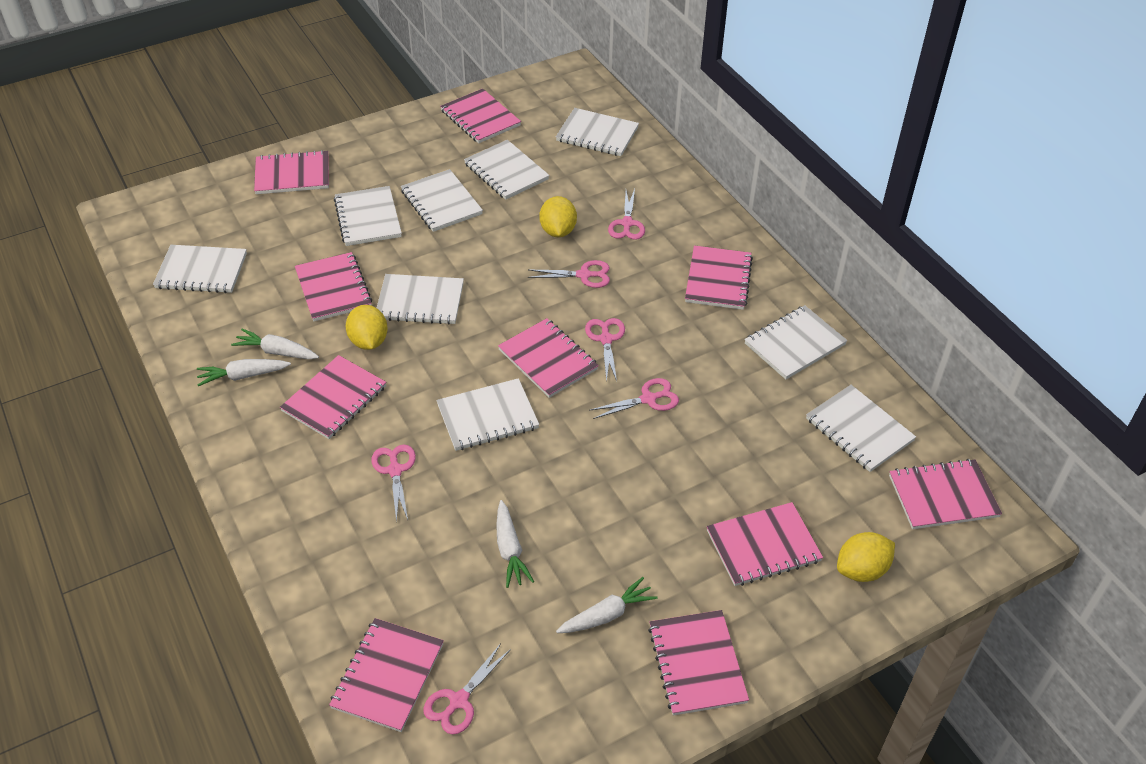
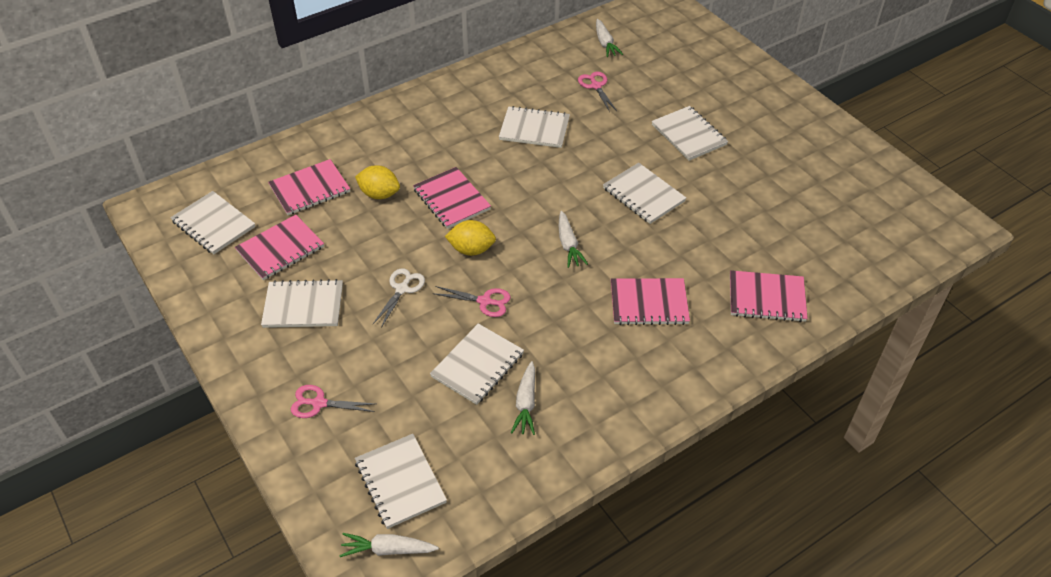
pink notebook: [254,150,329,194] [280,355,386,439] [295,252,372,321] [329,618,444,732] [440,89,521,143] [498,318,599,398] [648,610,749,715] [685,245,753,310] [707,502,823,586] [889,459,1002,529] = 10 -> [235,215,324,280] [268,159,350,215] [413,167,491,229] [611,278,690,325] [730,270,808,322] = 5
pink scissors: [371,444,416,523] [423,643,511,735] [528,260,610,288] [585,318,625,382] [589,378,679,419] [608,189,645,240] = 6 -> [291,385,375,418] [433,286,511,317] [578,72,617,112] = 3
white notebook: [153,245,247,293] [334,186,402,246] [377,274,464,325] [401,169,483,232] [436,378,539,451] [464,140,550,200] [556,108,639,156] [744,305,847,380] [806,385,916,472] = 9 -> [170,191,255,255] [261,279,343,328] [355,434,447,529] [430,323,524,405] [499,106,570,148] [603,163,686,224] [652,106,728,161] = 7
white scissors: none = 0 -> [372,268,425,328] = 1
yellow lemon: [346,305,388,350] [539,196,577,237] [837,532,895,582] = 3 -> [355,165,400,199] [445,220,496,256] = 2

